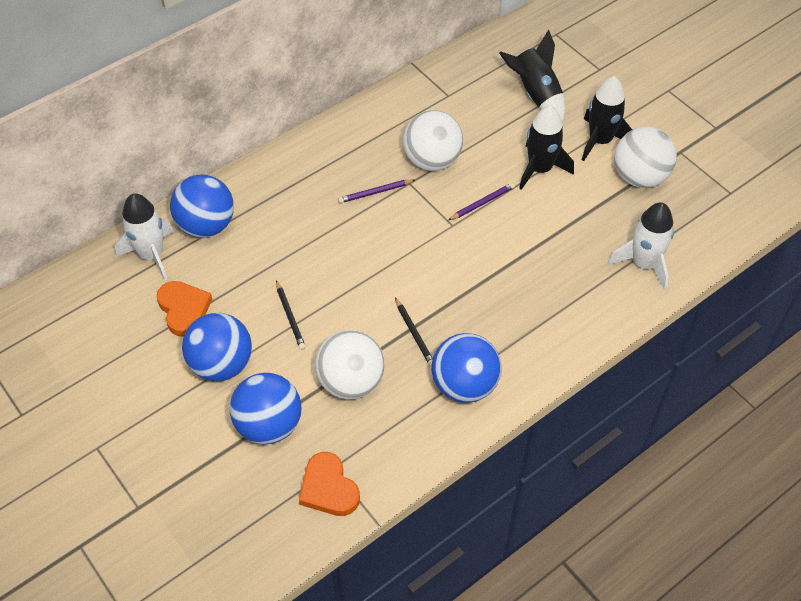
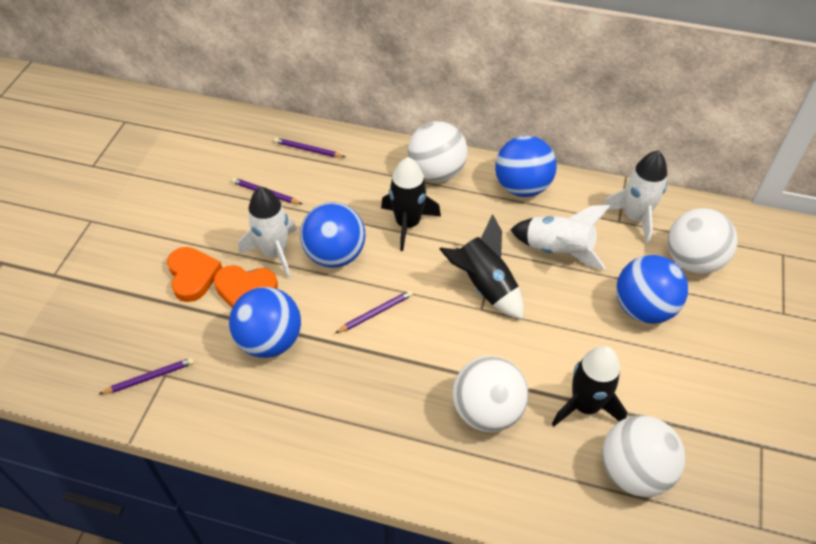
black pencil: [276,280,306,350] [395,297,433,367] = 2 -> none = 0
purple pencil: [338,179,415,203] [448,183,515,220] = 2 -> [99,357,194,394] [232,178,302,204] [274,138,345,157] [335,290,413,333] = 4
white ball: [315,330,385,400] [403,110,463,171] [614,127,677,188] = 3 -> [408,121,467,182] [453,356,529,432] [602,415,685,497] [668,208,738,274] = 4
white rocket: [115,193,174,280] [608,202,674,290] = 2 -> [238,187,297,278] [510,205,610,270] [603,150,667,244] = 3

